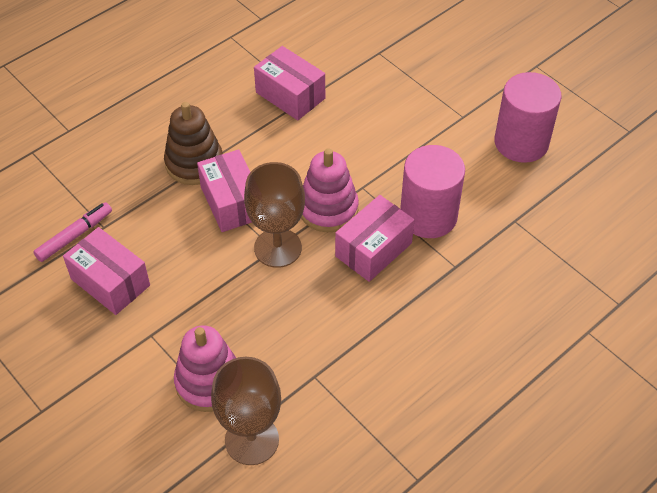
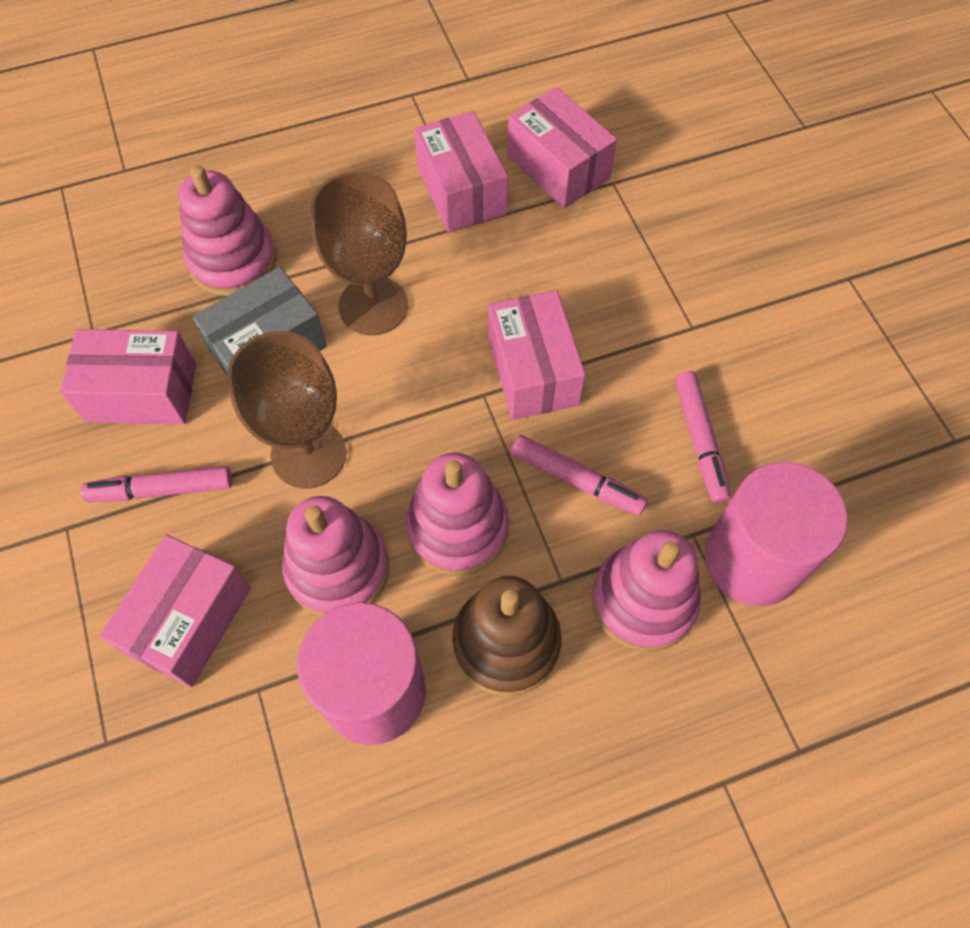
grey box: none = 0 -> [192,267,327,375] = 1
pink box: [63,227,150,315] [197,149,252,232] [254,46,325,120] [335,195,415,282] = 4 -> [60,329,196,424] [99,535,251,687] [414,111,508,232] [488,290,586,420] [507,87,617,208] = 5
pink marker: [33,202,112,262] = 1 -> [80,466,232,502] [511,435,648,516] [675,371,731,503] = 3
pink stacking toy: [174,325,236,412] [301,148,359,232] = 2 -> [178,165,277,296] [282,496,389,616] [405,453,509,576] [592,530,701,652] = 4

